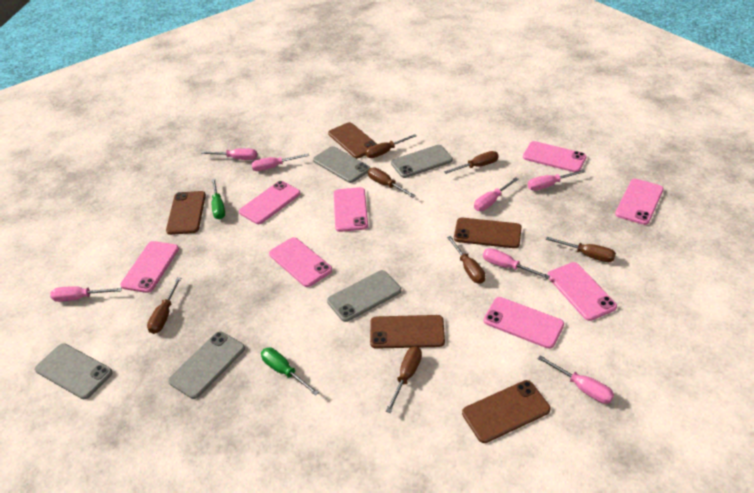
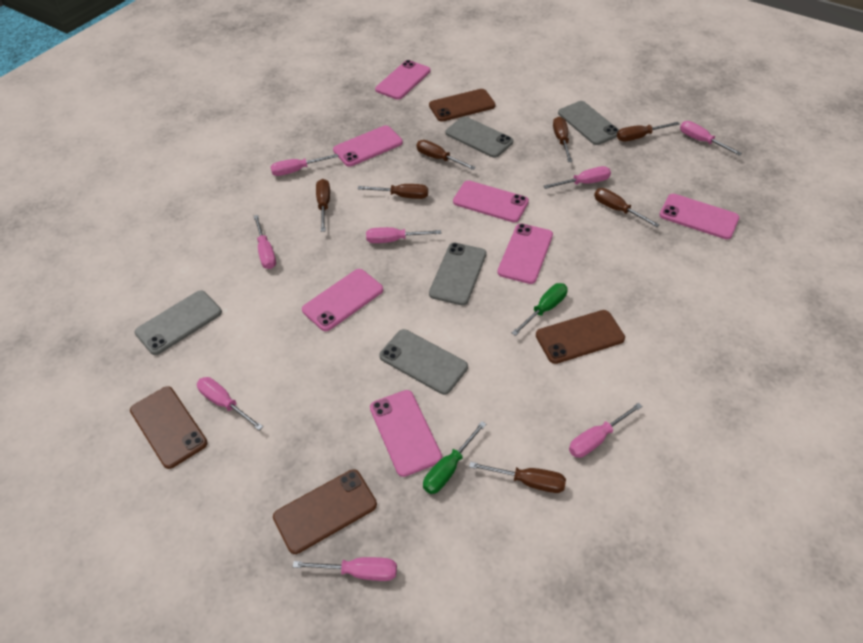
brown phone: [166,191,206,235] [328,122,377,158] [370,315,445,349] [454,218,522,248] [462,380,551,443] = 5 -> [130,386,208,469] [273,469,377,554] [429,89,496,122] [536,310,625,364] = 4
pink phone: [120,241,179,293] [239,181,301,224] [269,237,332,287] [334,187,368,232] [484,297,564,349] [523,141,587,172] [547,262,617,321] [615,179,664,225] = 8 -> [302,269,383,331] [333,125,403,167] [370,390,442,477] [375,60,430,100] [453,180,529,222] [497,223,553,284] [659,194,740,239] = 7
pink screwdriver: [50,286,122,302] [201,148,257,160] [251,153,309,171] [474,178,519,211] [483,248,550,279] [528,170,585,191] [537,355,614,404] = 7 -> [197,377,263,430] [254,215,276,269] [270,154,339,176] [293,557,397,581] [366,227,441,243] [544,166,611,189] [569,403,643,458] [680,121,742,156] = 8

